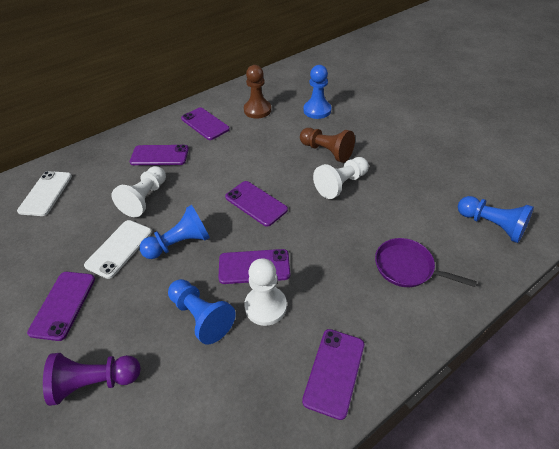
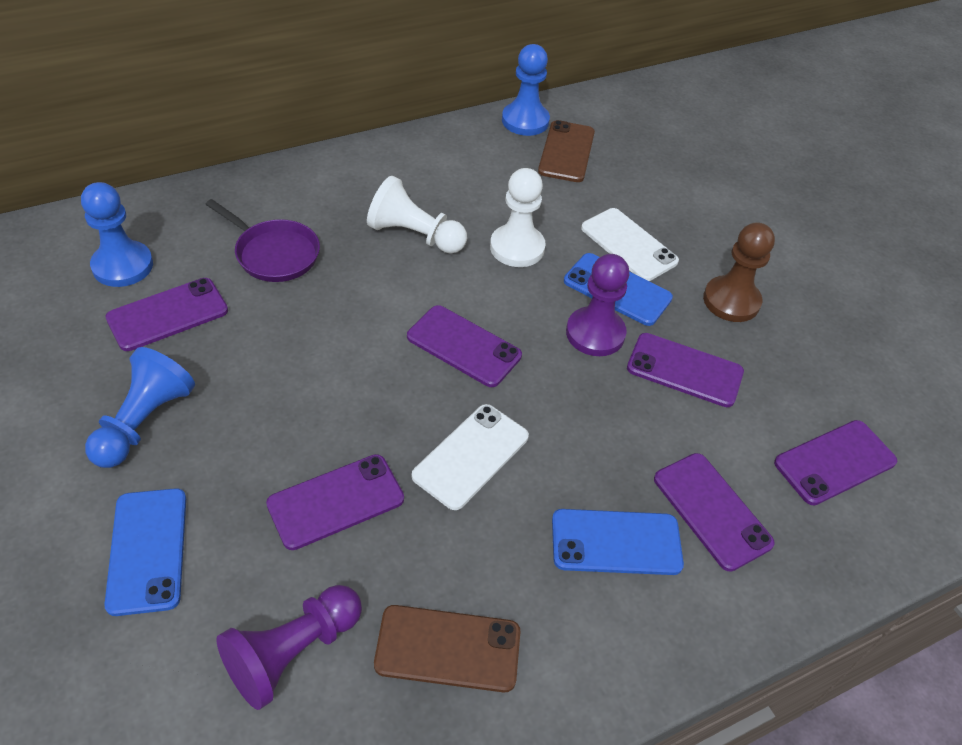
blue pawn: [140,205,210,259] [168,279,236,344] [303,65,331,119] [458,196,534,243] = 4 -> [81,182,153,287] [85,347,195,468] [502,44,550,136] = 3
blue phone: none = 0 -> [104,488,186,616] [552,509,684,575] [564,253,673,326] = 3
brown pawn: [244,65,271,119] [300,128,355,163] = 2 -> [703,222,775,322] = 1
brown phone: none = 0 -> [374,605,520,692] [538,120,595,182] = 2
purple pawn: [43,353,141,406] = 1 -> [216,585,362,710] [566,254,629,356] = 2
white pawn: [112,166,166,217] [244,258,287,326] [313,157,369,199] = 3 -> [367,176,467,254] [490,168,546,267] = 2

